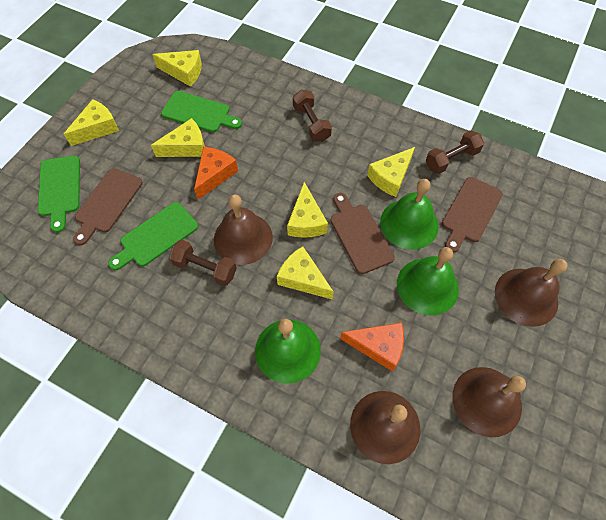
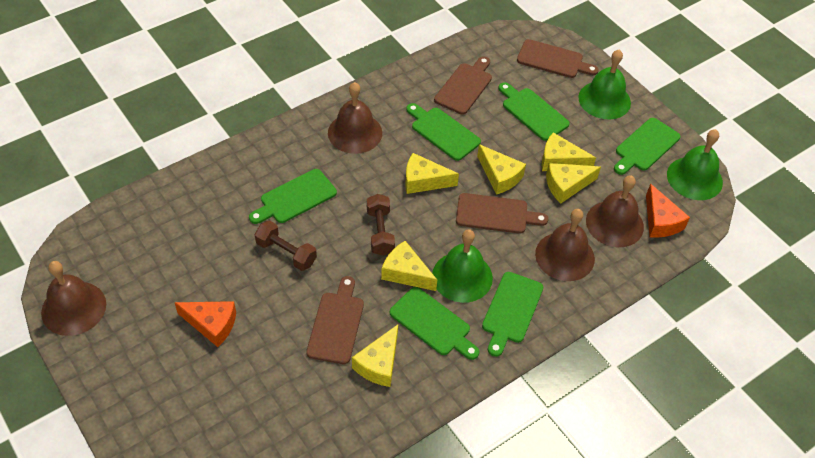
brown cutting board: [73,168,143,246] [330,193,395,274] [442,177,503,253] = 3 -> [306,276,364,364] [434,56,492,114] [456,193,548,234] [517,39,599,78] = 4
brown dumbbell: [169,240,237,286] [293,90,332,142] [426,130,484,174] = 3 -> [255,221,317,271] [367,194,395,256] = 2
green cutting board: [38,156,80,233] [108,202,198,270] [161,91,242,132] = 3 -> [249,169,337,224] [389,287,479,360] [406,103,481,161] [482,272,543,357] [498,82,570,141] [614,118,681,175] = 6

